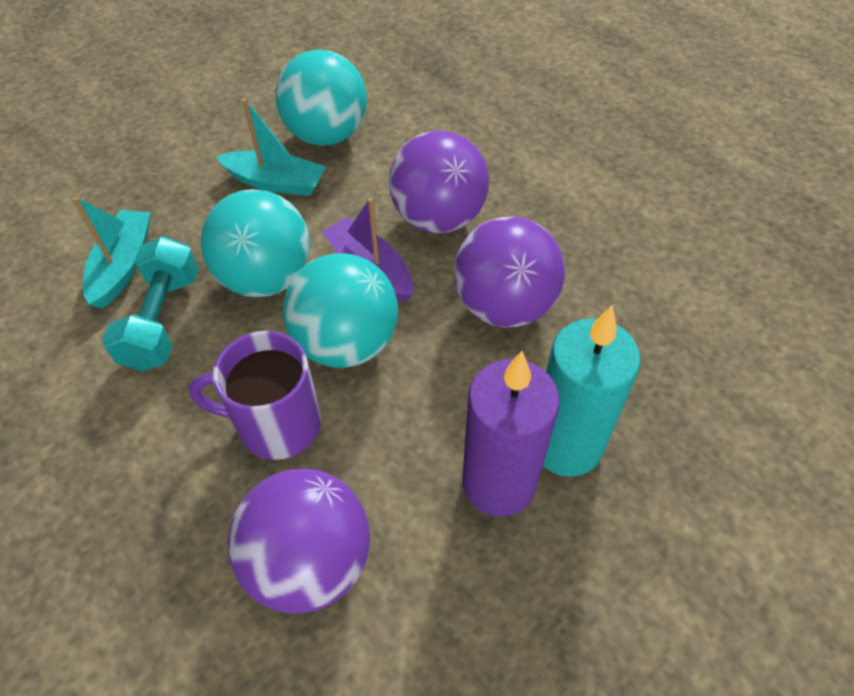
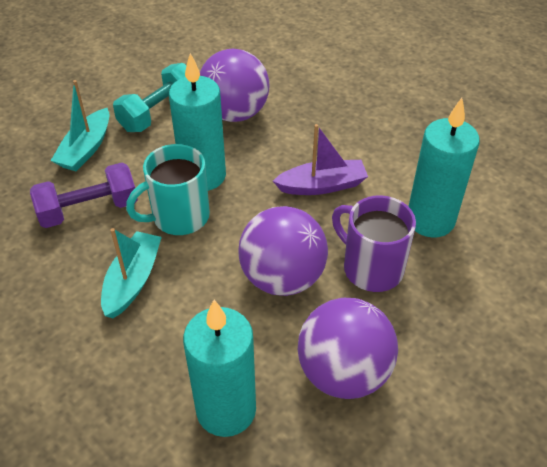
purple candle: [462,351,560,517] = 1 -> none = 0
purple dumbbell: none = 0 -> [30,163,138,228] = 1
turquoise ball: [201,189,310,297] [276,50,367,146] [283,253,398,368] = 3 -> none = 0
turquoise candle: [543,306,641,477] = 1 -> [169,53,226,191] [183,300,256,437] [408,98,480,238] = 3
turquoise mug: none = 0 -> [126,144,210,235] = 1

